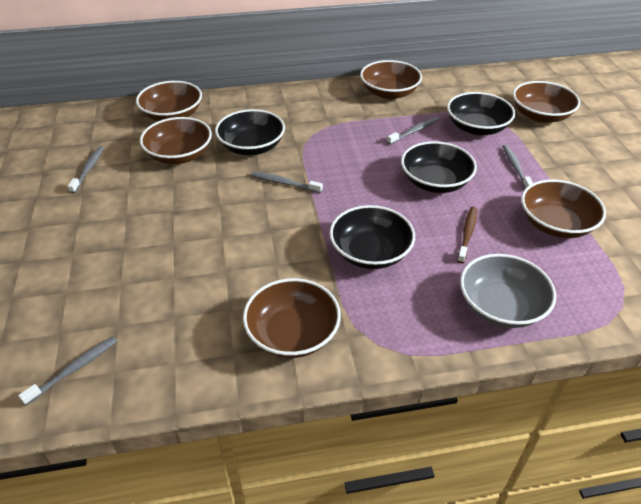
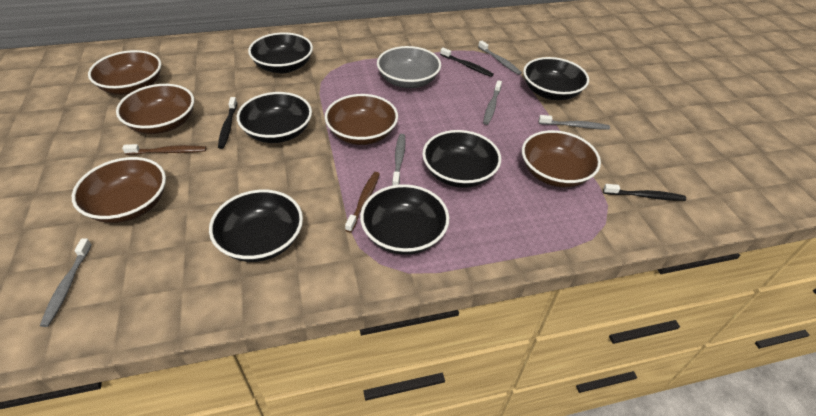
black bowl: [215,109,285,155] [329,205,415,269] [401,141,477,193] [447,92,515,135] = 4 -> [209,190,303,262] [237,92,312,143] [248,32,313,73] [360,184,449,255] [422,130,501,188] [523,57,589,100] = 6
black toothbrush: none = 0 -> [218,97,237,149] [440,48,494,77] [603,184,686,201] = 3
brown bowl: [136,81,202,121] [140,117,212,164] [243,278,341,358] [360,60,422,99] [513,81,580,123] [521,179,606,238] = 6 -> [72,157,166,223] [88,50,161,95] [116,84,194,134] [325,94,398,145] [522,130,601,188] = 5
brown toothbrush: [457,207,477,263] = 1 -> [122,144,206,155] [345,172,380,232] = 2

